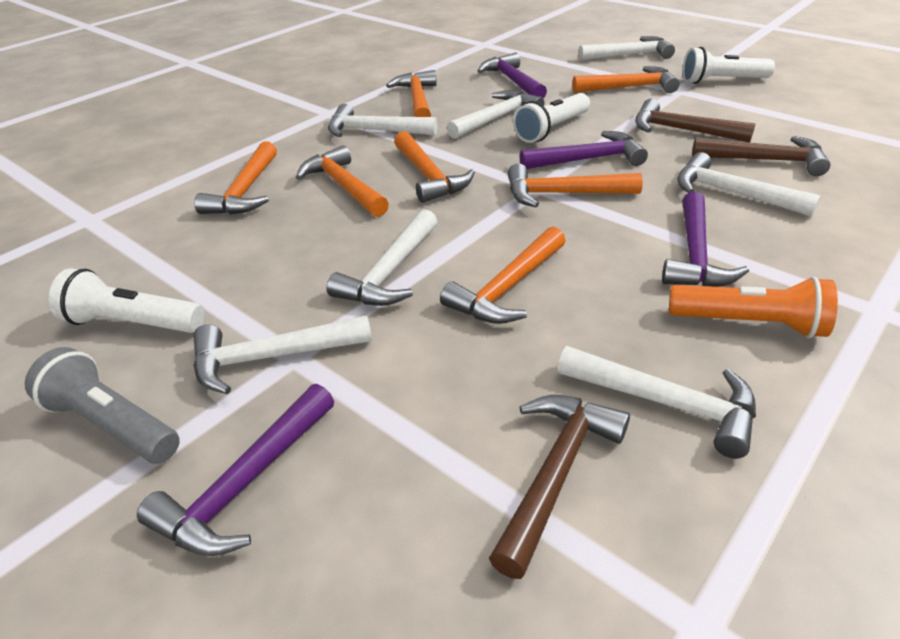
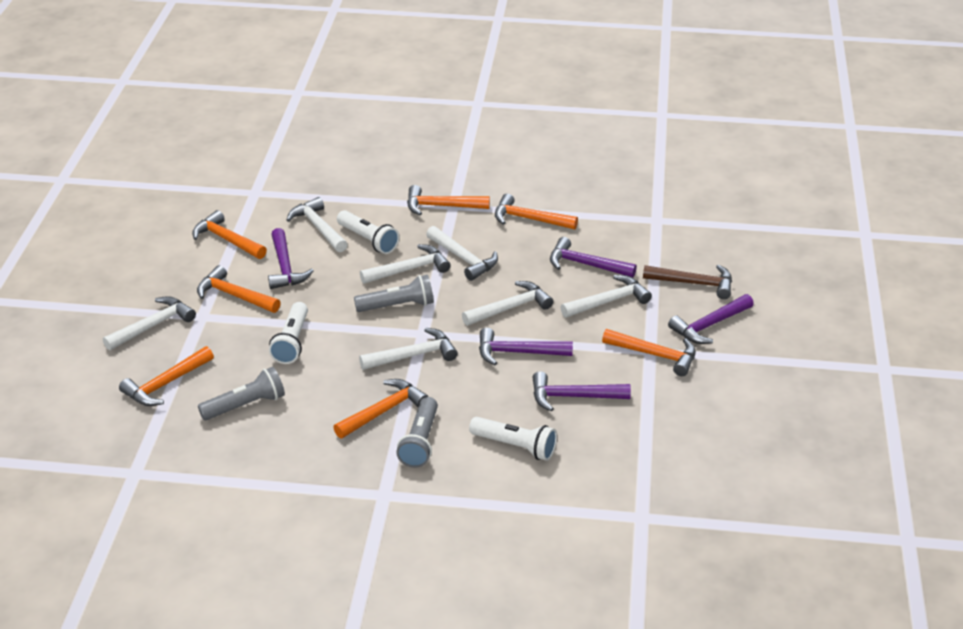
brown hammer: [489,395,630,579] [635,99,756,143] [692,136,830,176] = 3 -> [643,265,732,299] = 1
grey flashlight: [25,347,180,464] = 1 -> [198,367,285,420] [354,275,434,312] [396,397,438,468] = 3
orange flashlight: [669,277,838,338] = 1 -> none = 0
purple hammer: [137,384,334,556] [477,52,547,98] [519,131,648,169] [662,192,749,287] = 4 -> [268,228,314,289] [479,328,573,365] [532,371,631,411] [550,237,637,277] [668,294,754,344] = 5

